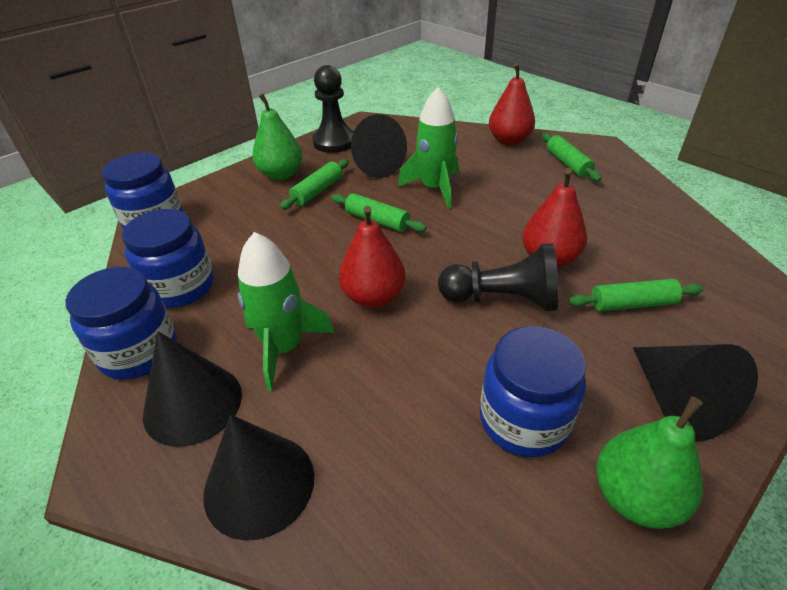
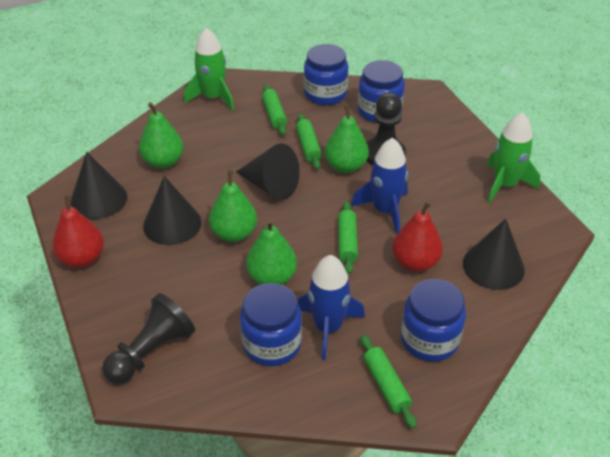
blue rocket: none = 0 -> [298,255,365,360] [351,137,408,234] = 2
green pear: [252,93,302,180] [596,397,703,529] = 2 -> [139,102,183,169] [209,170,257,242] [246,219,297,285] [325,104,369,173] = 4
red pear: [339,206,405,308] [489,63,535,146] [522,168,587,267] = 3 -> [52,194,104,268] [392,201,443,272] = 2

